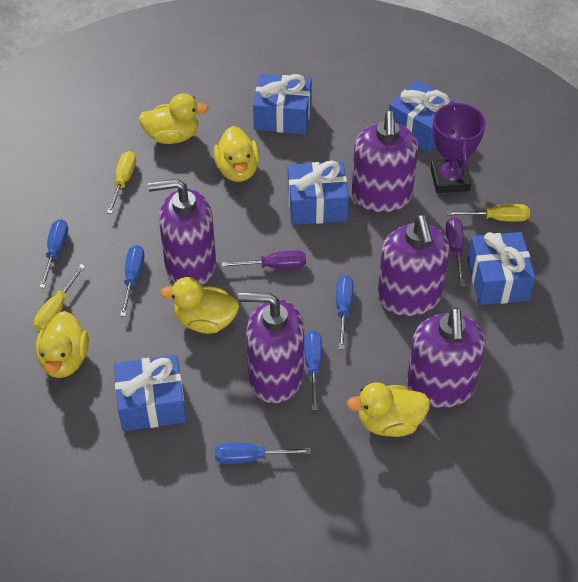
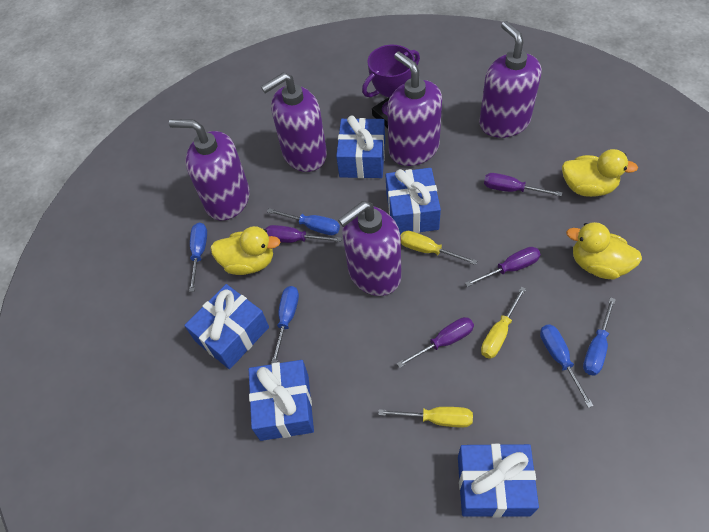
purple screwdriver: [221,250,306,269] [446,217,465,286] = 2 -> [265,225,342,243] [397,317,474,368] [465,247,541,287] [484,173,562,196] = 4
yellow duck: [36,311,89,378] [139,93,208,144] [160,277,239,334] [214,126,260,182] [347,383,430,437] = 5 -> [211,226,280,275] [562,149,638,197] [566,222,642,280] = 3

